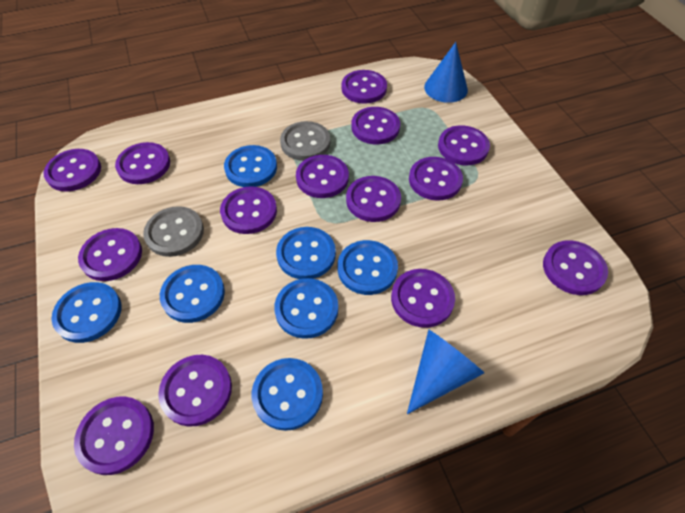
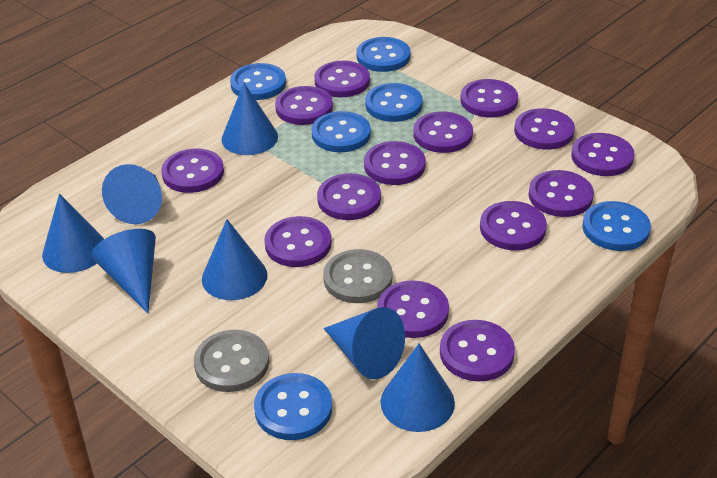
blue button: [51,282,122,343] [160,265,225,323] [224,145,277,187] [252,358,323,431] [274,278,338,339] [276,227,336,279] [338,240,398,295] = 7 -> [230,63,286,100] [254,373,332,440] [311,111,371,152] [356,37,410,72] [365,83,423,122] [582,201,651,251] = 6
blue cone: [407,330,484,414] [424,42,468,103] = 2 -> [42,193,104,273] [91,229,156,314] [102,164,162,224] [202,219,267,300] [222,83,278,155] [324,307,405,379] [381,343,455,432] = 7

